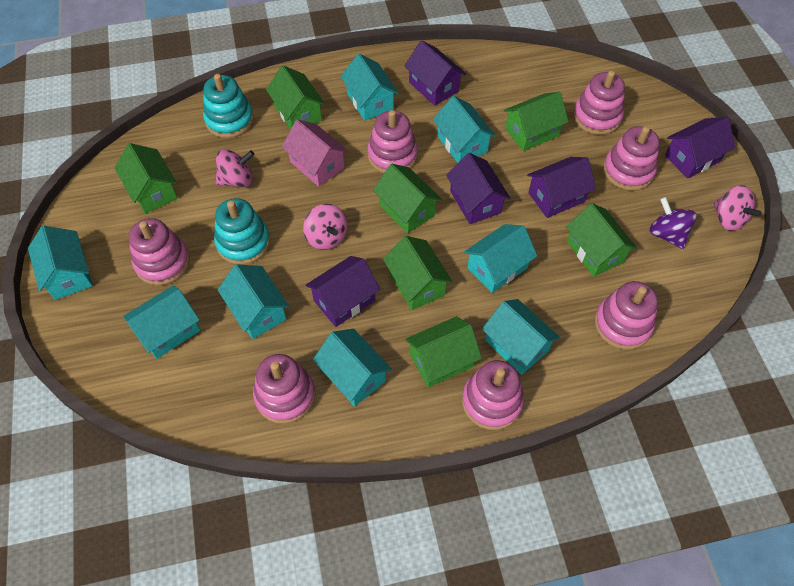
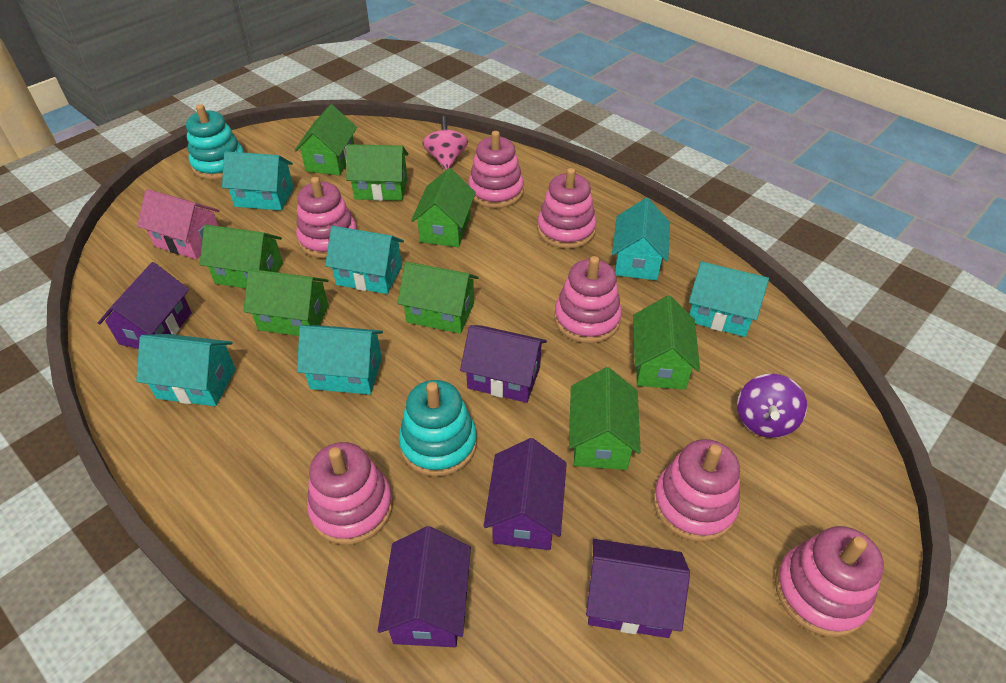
green house: [114,143,178,214] [266,65,325,130] [373,164,442,233] [383,236,453,310] [405,316,482,388] [504,92,569,151] [566,203,637,277] = 7 -> [200,225,283,288] [244,269,329,336] [295,104,357,176] [346,144,409,201] [397,262,479,334] [411,168,476,247] [569,367,641,470] [633,296,700,390] = 8
pink spinning top: [216,149,255,187] [303,204,347,250] [713,185,762,231] = 3 -> [422,116,468,170] = 1
turquoise house: [28,226,93,300] [123,285,200,359] [218,264,289,339] [313,329,392,406] [341,53,399,121] [433,96,496,163] [464,224,537,293] [482,299,560,375] = 8 -> [136,334,236,406] [222,151,294,210] [297,325,383,395] [325,226,404,294] [612,198,670,281] [689,261,769,337] = 6

